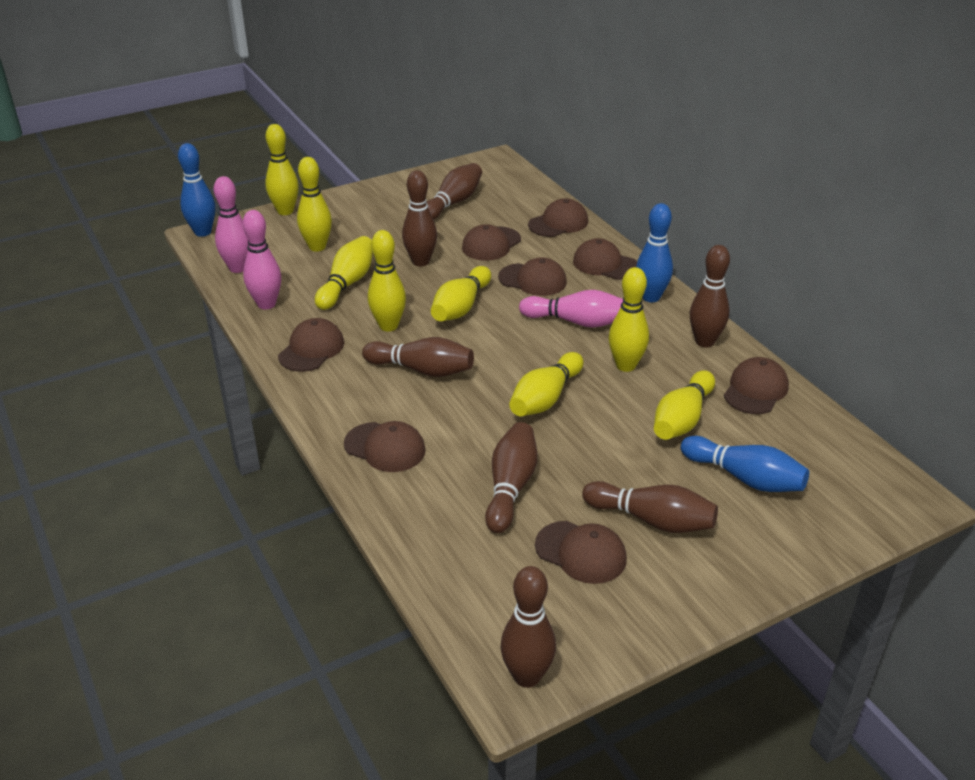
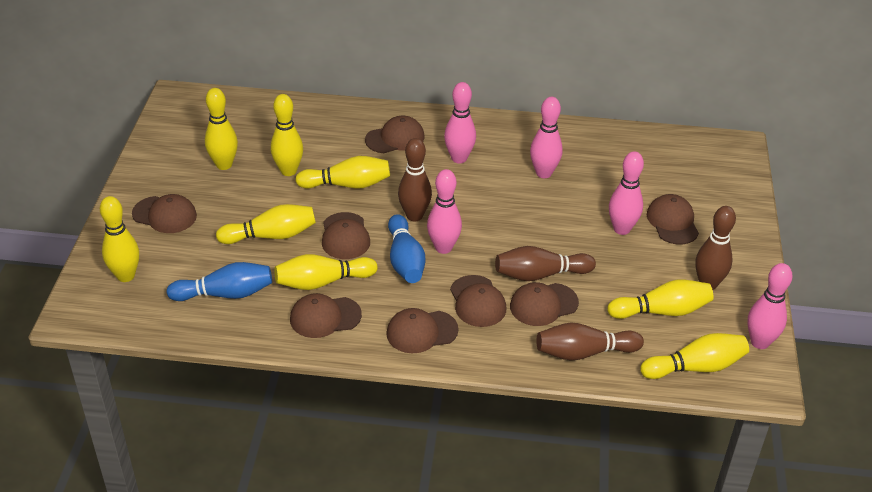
blue bowling pin: [178,143,215,237] [636,203,673,302] [681,436,809,492] = 3 -> [167,262,272,301] [388,214,425,283] = 2
brown bowling pin: [362,337,474,377] [402,170,437,266] [426,163,482,220] [485,422,537,533] [500,566,556,688] [582,481,718,533] [690,245,730,347] = 7 -> [398,138,432,222] [495,246,596,281] [536,323,644,360] [695,206,736,290] = 4
pink bowling pin: [214,176,249,273] [243,210,281,310] [519,290,623,328] = 3 -> [427,169,462,254] [444,82,476,164] [530,97,563,178] [609,151,644,235] [747,263,793,349] = 5

